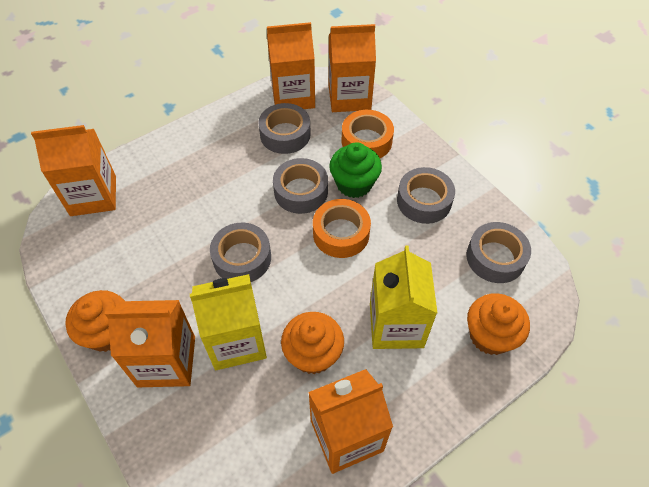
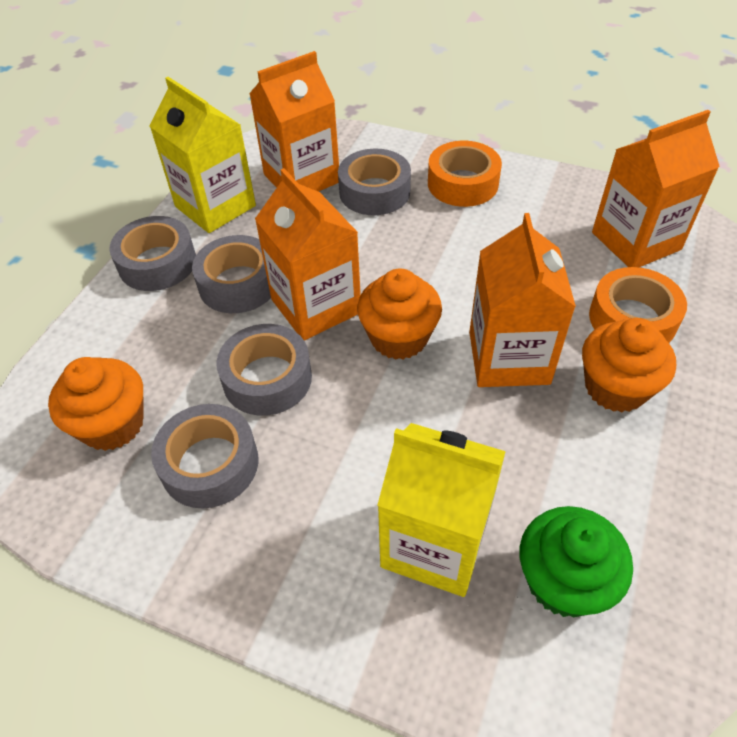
orange carton: [31,125,116,216] [105,300,195,387] [267,22,315,109] [308,369,393,474] [328,24,376,112] = 5 -> [249,51,339,192] [255,168,361,341] [469,213,576,387] [592,110,720,267] = 4

